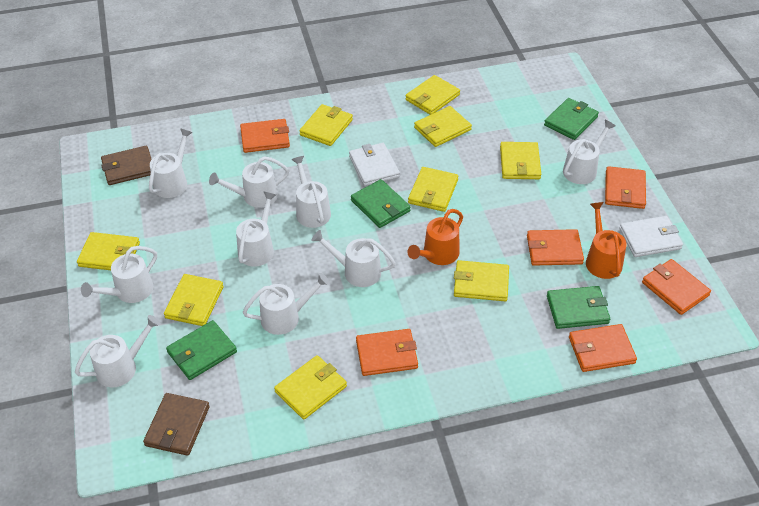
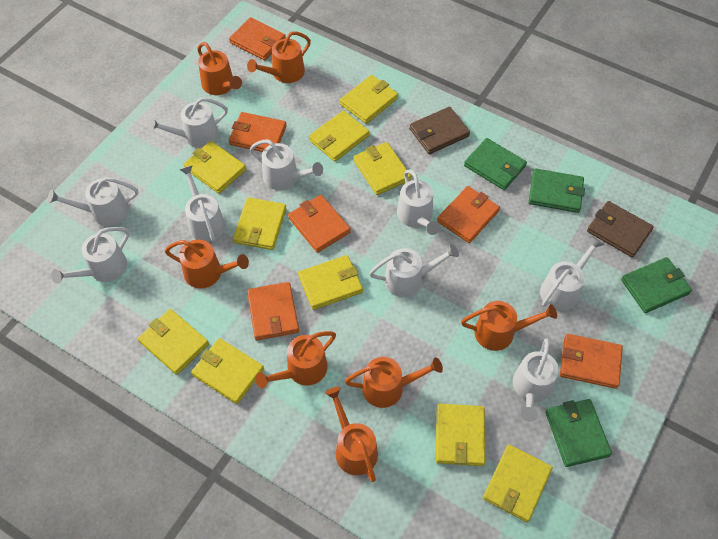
orange watering can: [407,209,463,265] [586,202,627,279] = 2 -> [165,240,249,288] [197,42,242,95] [247,31,311,83] [255,331,336,388] [325,387,378,482] [345,357,443,408] [461,301,557,351] = 7
white wallet: [349,143,400,186] [619,216,683,257] = 2 -> none = 0
yellow wallet: [77,232,140,270] [164,274,224,326] [274,355,347,420] [299,104,353,146] [405,75,460,115] [408,167,458,212] [414,106,472,147] [454,260,509,301] [500,142,541,179] = 9 -> [138,309,209,375] [183,141,246,194] [191,338,264,404] [233,197,287,250] [298,255,363,310] [309,110,370,162] [340,75,398,124] [353,142,411,195] [436,403,485,466] [483,444,553,522] = 10

